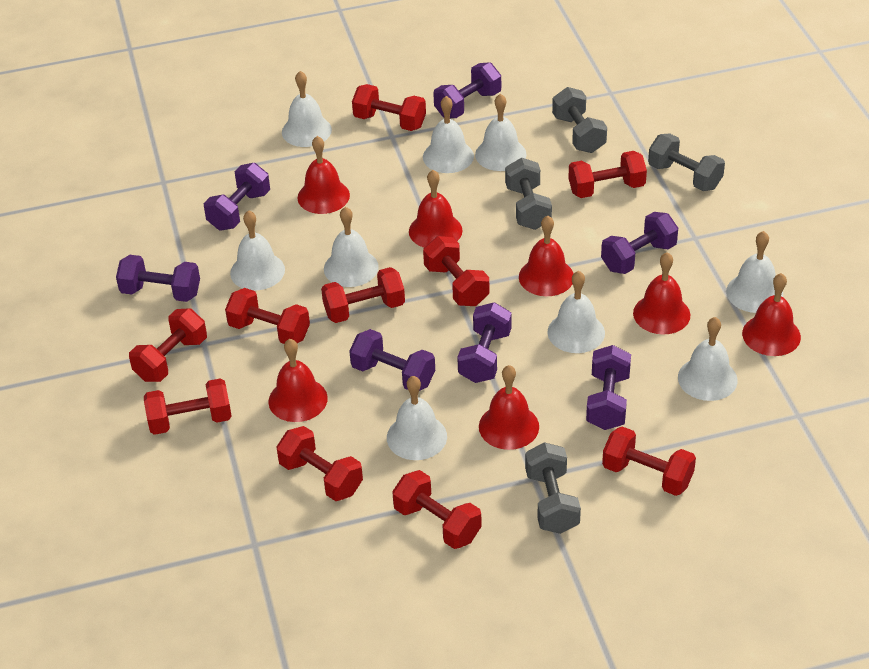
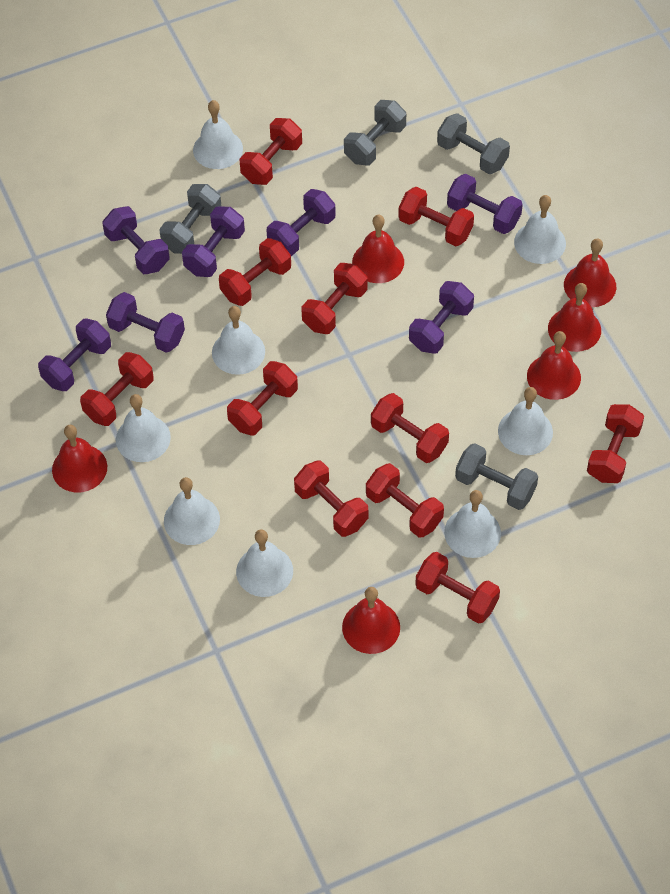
red bell: [268,339,328,422] [297,136,350,214] [409,170,463,248] [479,365,539,450] [519,215,574,296] [633,252,690,334] [742,273,801,356] = 7 -> [52,425,107,493] [342,587,400,654] [352,215,404,283] [527,331,581,400] [548,283,601,352] [564,239,616,307] = 6
red dumbbell: [129,308,207,382] [144,378,232,435] [225,288,310,344] [276,426,363,501] [321,267,405,323] [352,84,426,131] [392,470,482,549] [423,236,489,306] [568,151,647,198] [602,427,696,496] = 10 -> [80,352,154,426] [219,238,291,306] [227,361,298,435] [240,118,302,185] [294,460,368,537] [301,263,367,334] [366,463,444,538] [371,393,449,463] [398,187,474,246] [415,552,500,624] [587,404,644,483] = 11
white bell: [230,210,285,290] [282,71,332,147] [324,207,379,287] [387,376,447,460] [423,96,474,173] [475,94,526,171] [547,271,605,353] [678,317,737,401] [726,231,783,313] = 9 -> [116,394,171,462] [164,477,220,545] [193,100,243,169] [212,306,265,375] [236,529,293,597] [444,490,501,558] [498,387,553,455] [514,195,566,264] = 8

